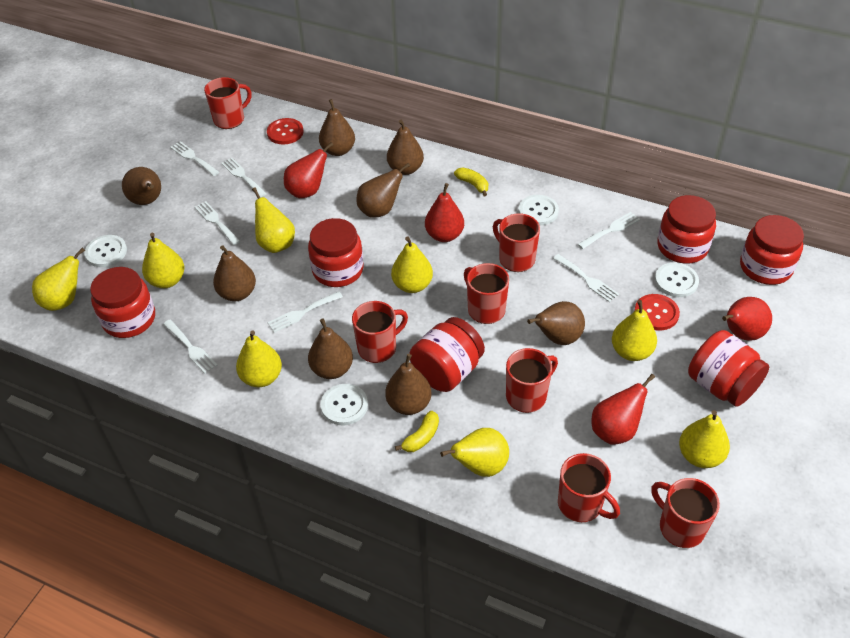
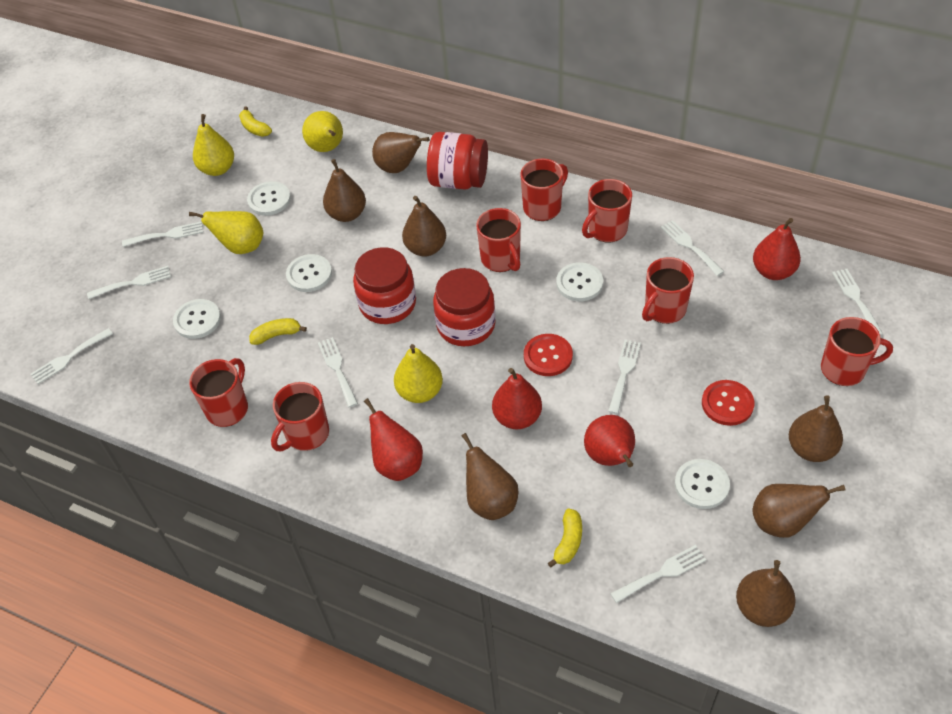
brown pear: [122,167,161,205] [213,245,256,301] [308,318,353,379] [319,99,355,156] [357,163,410,218] [385,354,432,415] [387,120,424,175] [527,301,585,345] = 8 -> [323,159,366,222] [372,132,429,173] [402,196,446,257] [462,433,518,520] [736,560,796,627] [752,484,846,538] [789,395,843,462] = 7
red jar: [90,267,155,338] [308,218,364,287] [410,317,485,392] [657,195,716,264] [688,330,769,407] [740,215,804,285] = 6 -> [353,247,416,324] [427,132,488,190] [433,268,496,346] = 3
white button: [84,235,127,267] [321,384,368,425] [519,195,559,225] [655,263,699,297] = 4 -> [173,299,221,339] [247,181,291,216] [286,254,332,292] [556,262,603,301] [675,459,730,509] = 5
white fork: [163,320,218,373] [170,141,219,176] [195,201,240,245] [221,158,267,197] [267,292,343,333] [553,254,619,302] [578,212,640,249] = 7 -> [30,328,113,384] [87,266,171,299] [122,221,203,247] [318,337,358,407] [608,339,641,414] [610,545,706,603] [660,220,724,276] [832,269,883,336] = 8
yellow banana: [395,411,439,452] [454,167,488,196] = 2 -> [239,106,272,137] [249,318,307,345] [548,509,582,568] = 3
yellow pear: [32,248,85,311] [142,233,184,288] [236,330,282,387] [252,187,295,253] [391,236,433,293] [440,428,509,477] [612,300,657,361] [679,410,730,468] = 8 -> [189,211,263,254] [193,114,234,176] [302,111,343,152] [394,344,443,403] = 4

